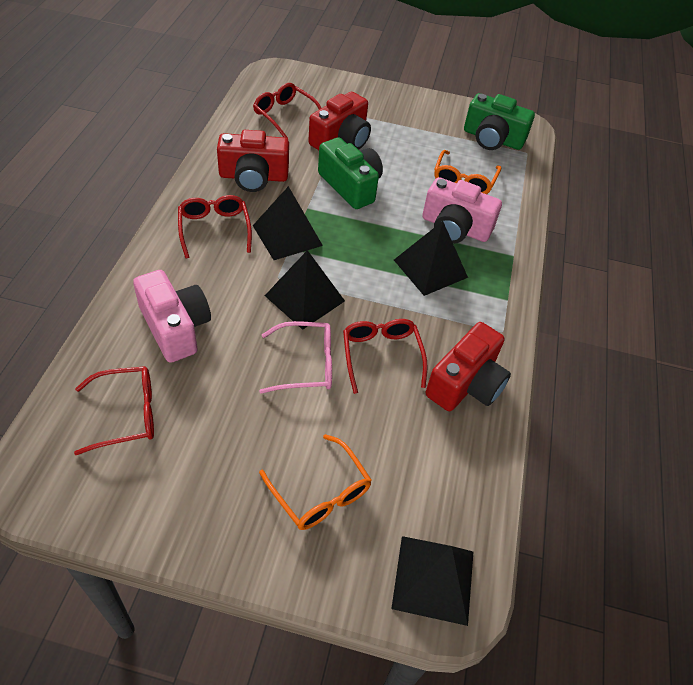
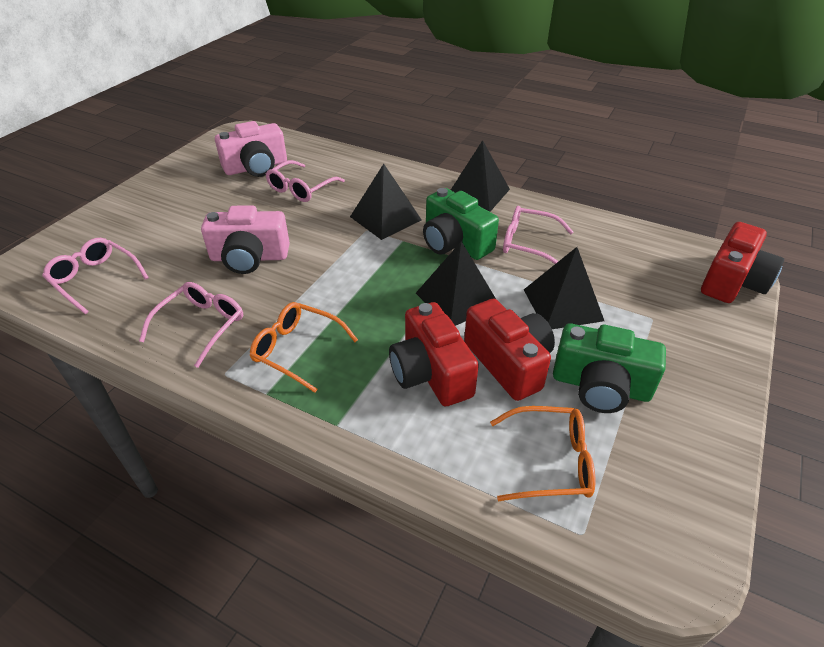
pink glasses: [259,321,332,394] = 1 -> [42,238,149,314] [139,282,243,368] [266,160,345,202] [503,206,573,264] = 4
red glasses: [74,366,154,455] [178,195,252,259] [253,83,321,139] [343,319,428,394] = 4 -> none = 0

